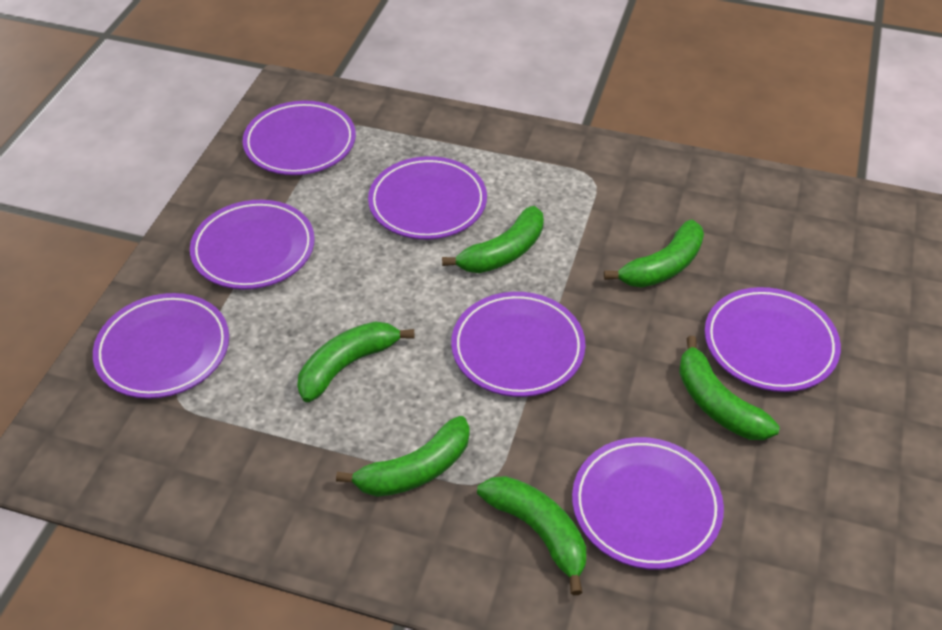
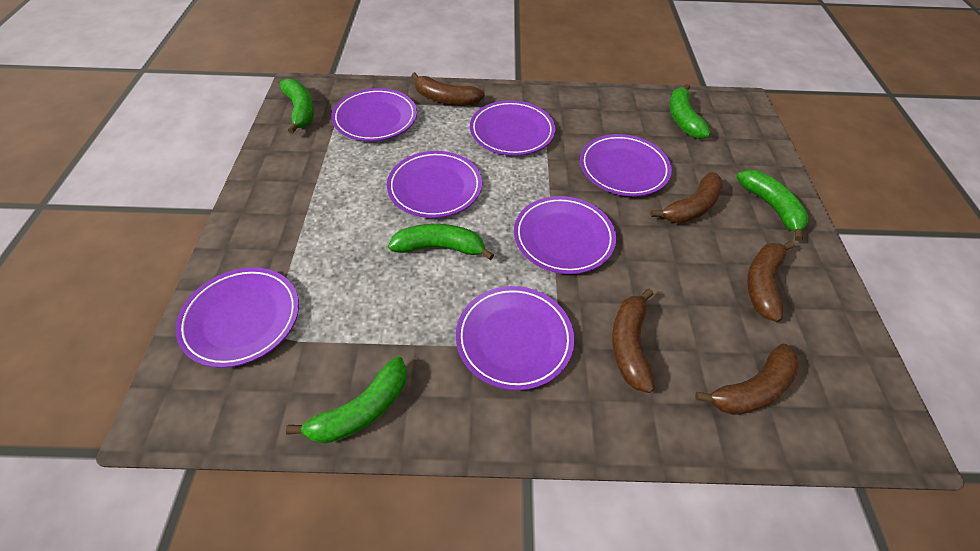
brown banana: none = 0 -> [412,72,485,106] [612,288,655,393] [650,172,723,223] [695,344,800,415] [747,241,795,322] = 5
green banana: [297,321,415,402] [336,416,470,497] [442,206,544,273] [477,476,586,595] [604,220,704,288] [679,336,780,440] = 6 -> [279,79,314,134] [286,357,407,444] [388,224,494,260] [669,84,711,139] [736,170,809,241] = 5

